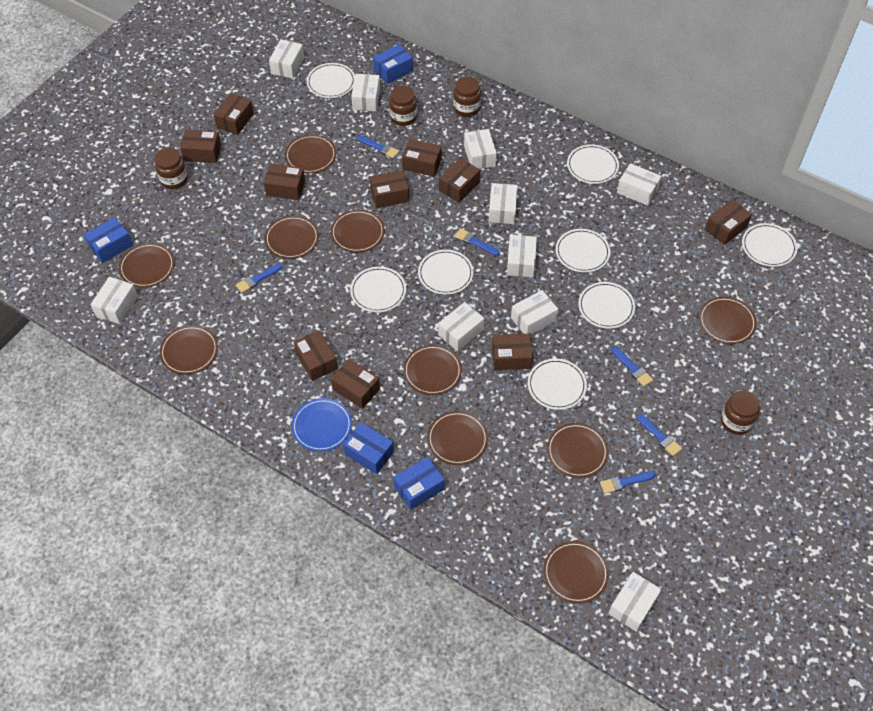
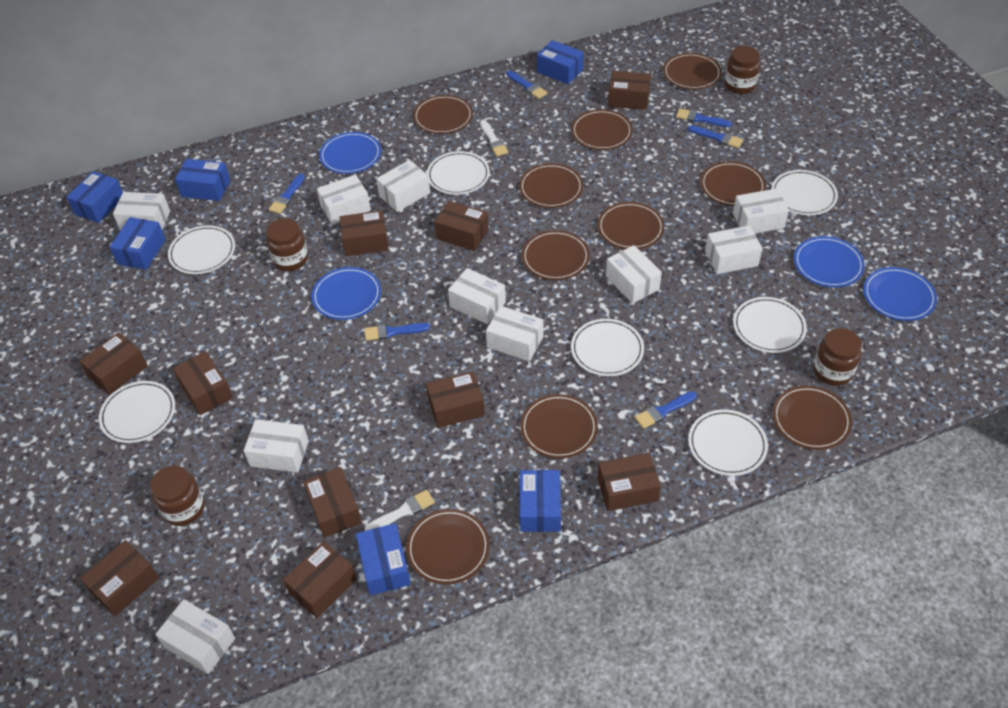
blue box: [84,217,133,263] [343,422,394,474] [373,44,413,84] [393,457,445,510] = 4 -> [66,171,123,223] [110,217,166,270] [175,159,230,201] [356,523,411,595] [520,470,561,532] [537,40,584,84] = 6
blue plate: [291,398,352,452] = 1 -> [312,267,381,320] [319,132,381,174] [794,236,865,287] [864,267,937,321] = 4
white brush: none = 0 -> [365,490,435,531] [480,120,508,156] = 2
white plate: [307,63,355,98] [350,267,406,313] [418,250,473,295] [528,359,587,410] [556,229,610,273] [567,144,619,184] [578,282,635,329] [742,223,797,267] = 8 -> [99,381,175,443] [168,225,235,274] [427,151,490,195] [571,319,644,376] [688,410,768,476] [733,297,807,353] [771,170,838,215] = 7

